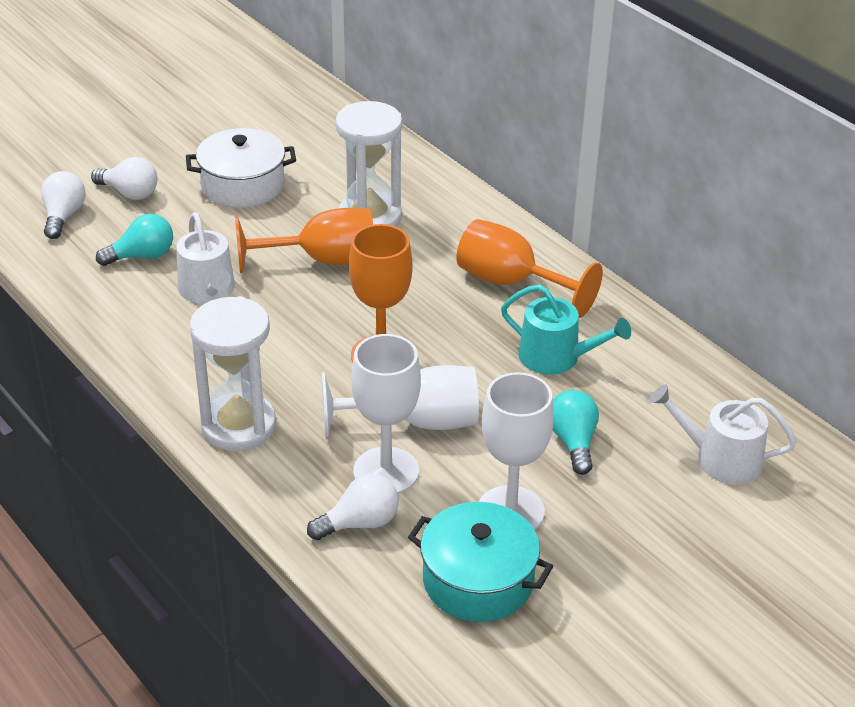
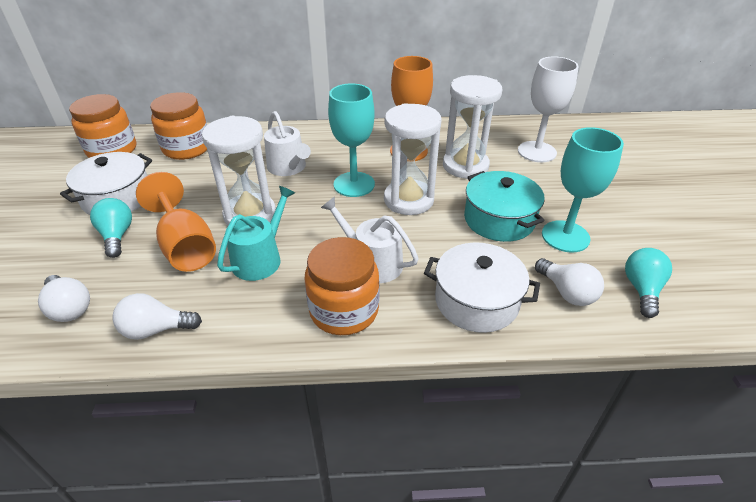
orange goblet: [235,208,373,273] [349,224,413,363] [456,219,603,318] = 3 -> [136,172,216,272] [390,56,433,161] = 2
orange jar: none = 0 -> [69,94,137,158] [150,92,207,160] [304,237,379,335] = 3
turquoise goblet: none = 0 -> [328,84,375,197] [542,127,624,252] = 2
white goblet: [321,365,479,437] [351,334,421,494] [479,372,554,530] = 3 -> [518,56,579,162] = 1
white hourglass: [190,296,276,451] [336,101,402,227] = 2 -> [202,116,276,226] [384,103,441,215] [443,75,502,179] = 3
white pot: [186,128,296,208] = 1 -> [60,152,152,215] [424,243,540,333] = 2

